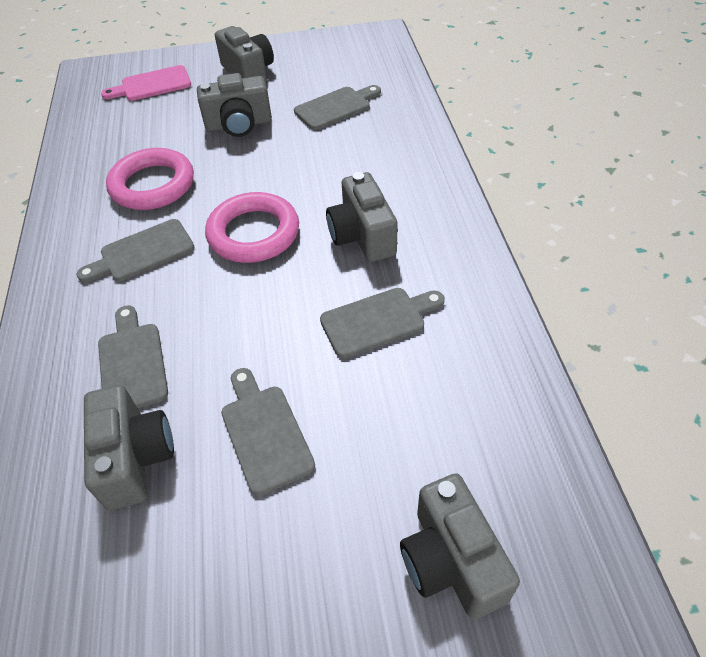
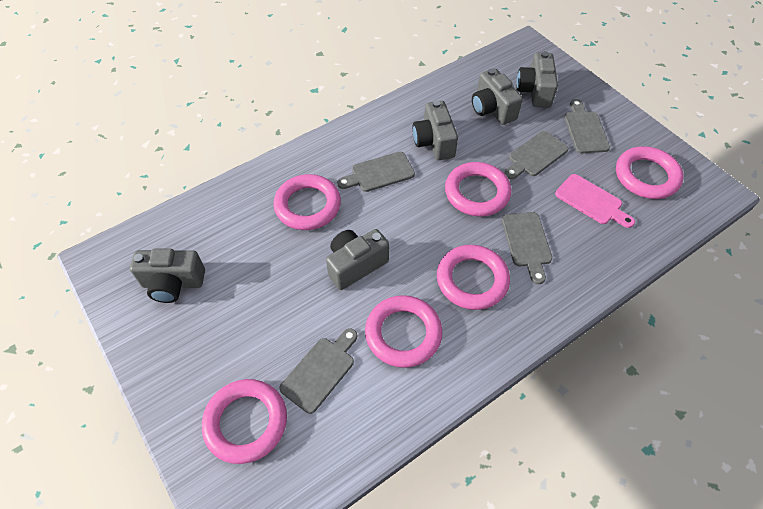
pink ring: [106,148,194,210] [205,192,299,263] = 2 -> [202,379,287,464] [273,174,341,230] [365,295,443,368] [437,245,510,310] [445,162,511,217] [616,146,683,199] = 6

